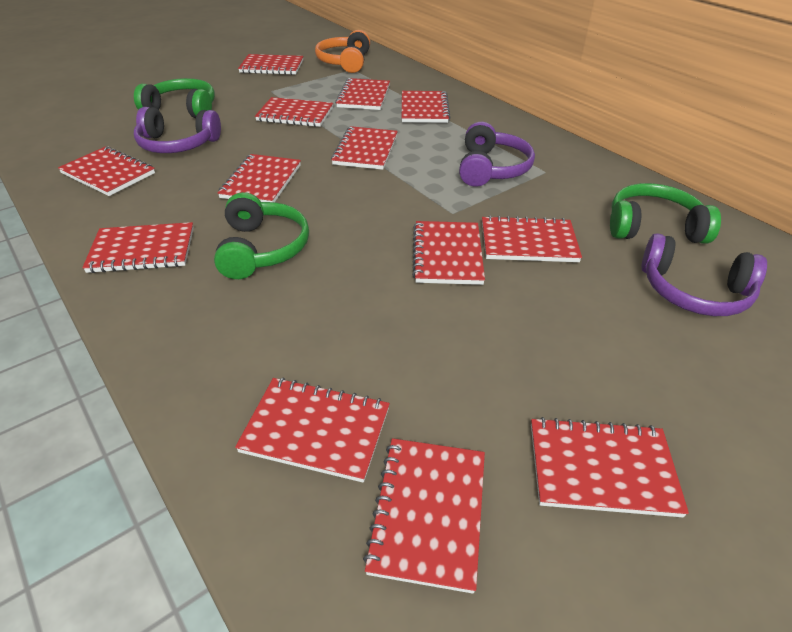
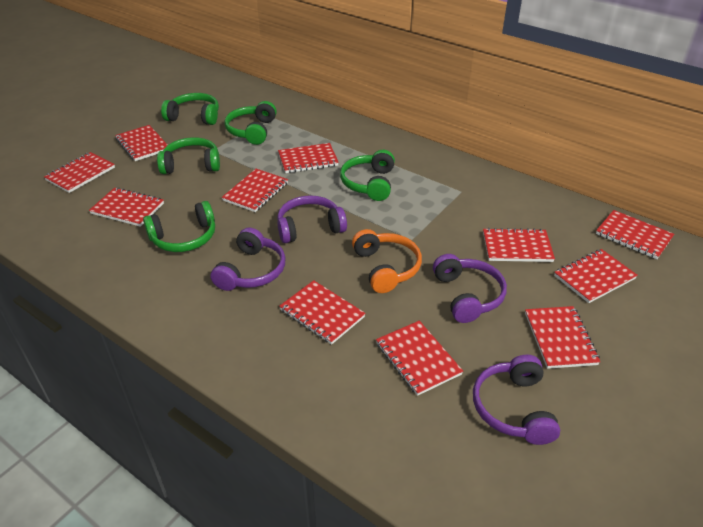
green headphones: [134,78,215,118] [214,192,309,279] [610,183,721,244] = 3 -> [143,201,215,252] [157,137,220,174] [161,93,219,125] [224,101,277,145] [340,150,395,201] = 5
purple headphones: [134,107,221,153] [459,122,535,187] [641,233,767,316] = 3 -> [210,227,285,291] [277,195,347,243] [433,254,507,323] [473,355,560,445] = 4
red notebook: [58,146,155,196] [82,222,194,273] [218,154,301,202] [235,377,390,483] [238,54,303,75] [255,97,333,127] [331,126,398,170] [335,78,390,110] [363,438,485,594] [402,91,450,123] [412,221,485,285] [482,215,582,262] [531,417,689,517] = 13 -> [44,152,115,193] [89,187,164,227] [115,125,168,161] [222,169,288,212] [278,143,339,173] [279,280,366,345] [376,321,463,396] [483,228,555,262] [525,306,601,369] [554,249,638,303] [596,210,674,259] = 11

